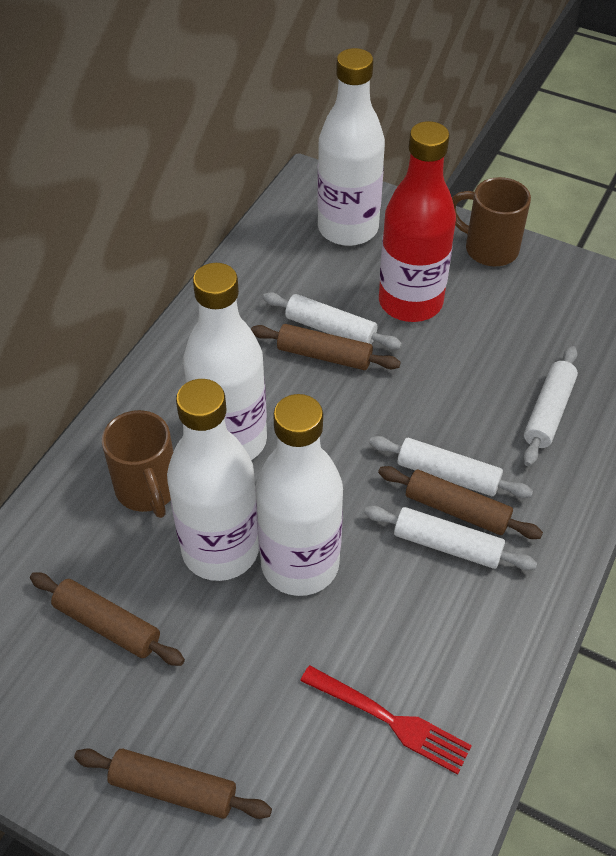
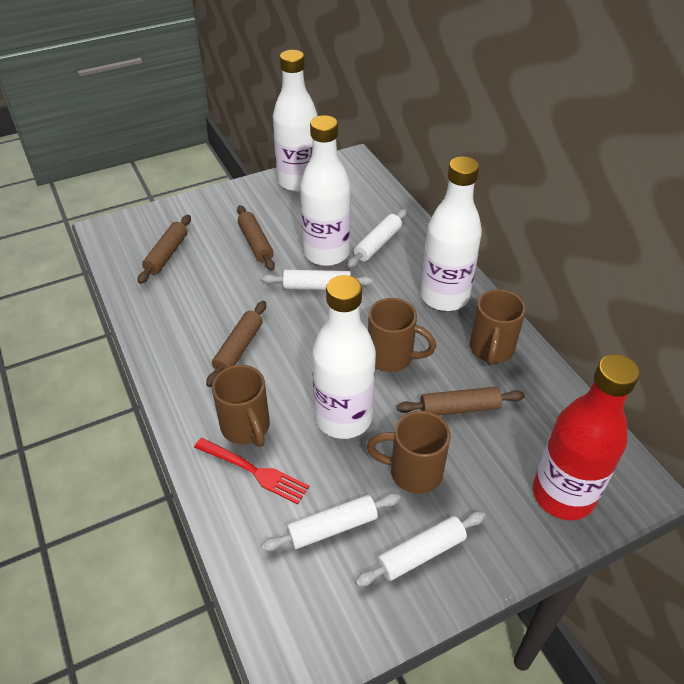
brown mug: [102,410,173,518] [452,177,531,266] = 2 -> [212,365,270,447] [367,411,451,494] [368,298,436,372] [470,289,526,366] = 4

